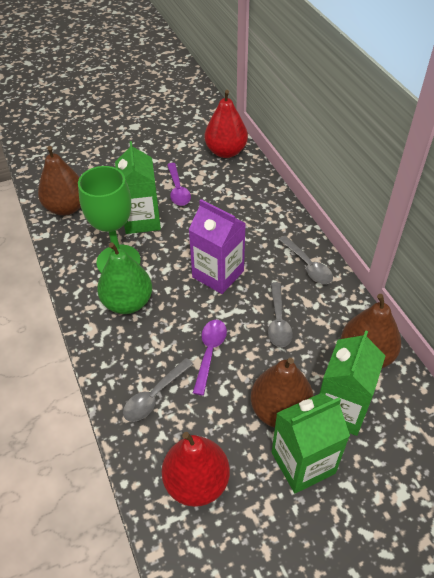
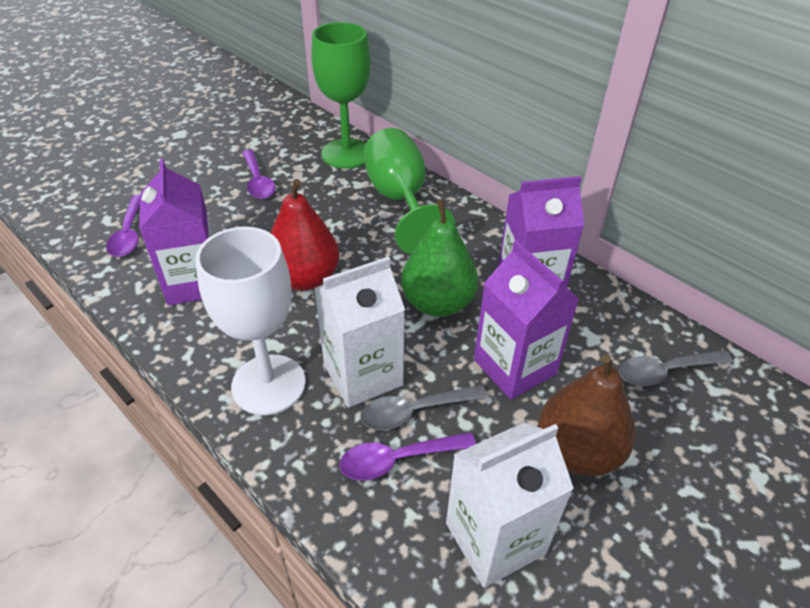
brown pear: [38,146,81,216] [251,358,314,428] [341,294,401,368] = 3 -> [538,354,636,476] = 1
green carton: [115,141,161,234] [272,393,350,493] [320,330,385,436] = 3 -> none = 0
green goblet: [78,166,141,273] = 1 -> [311,22,370,168] [364,128,455,254] = 2
grey spoon: [123,358,193,422] [268,282,293,347] [279,236,333,284] = 3 -> [360,385,488,430] [619,350,733,386] = 2
purple carton: [188,199,246,294] = 1 -> [139,159,213,305] [474,241,579,400] [498,176,584,287] = 3
purple spoon: [167,163,191,206] [193,320,227,396] = 2 -> [106,195,140,257] [242,150,275,199] [339,432,476,480] = 3
red pear: [162,432,230,507] [205,90,248,158] = 2 -> [270,179,339,291] = 1
white carton: none = 0 -> [314,256,405,408] [446,422,574,588] = 2
white goblet: none = 0 -> [195,227,306,415] = 1

